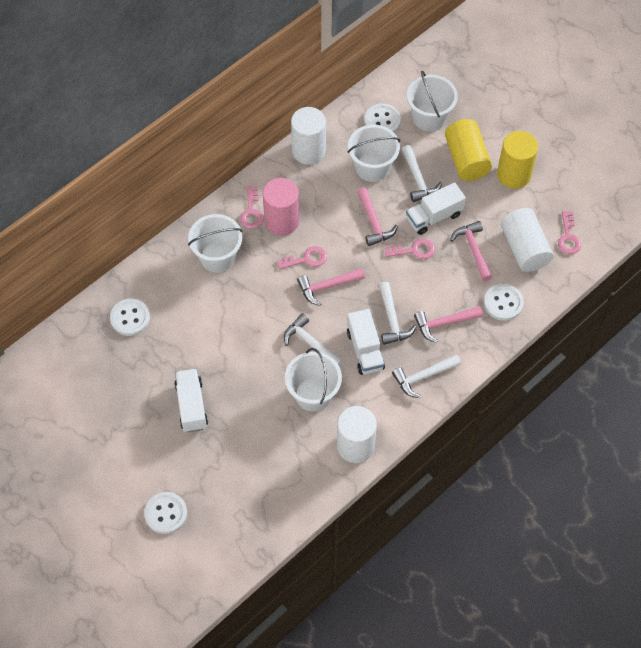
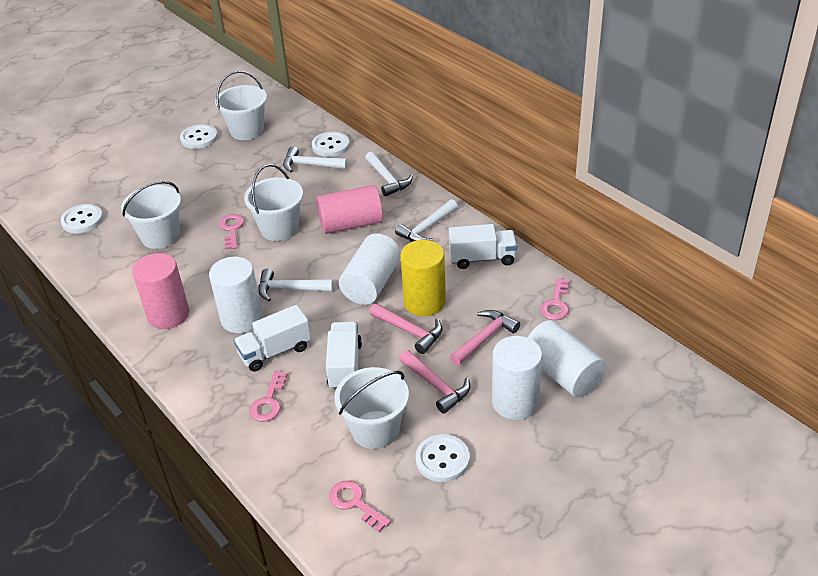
pink cylinder: [263,178,299,236] = 1 -> [132,253,189,329] [316,185,383,234] = 2
pink hammer: [297,268,365,306] [357,187,398,246] [414,306,483,343] [450,221,492,281] = 4 -> [370,303,443,354] [400,350,470,414] [450,310,520,366] = 3
white cylinder: [291,107,326,165] [337,406,377,463] [501,208,554,272] = 3 -> [209,257,263,333] [339,233,401,305] [492,336,542,420] [528,320,606,398] = 4
yellow cylinder: [445,119,492,181] [497,131,538,189] = 2 -> [400,240,446,316] = 1

